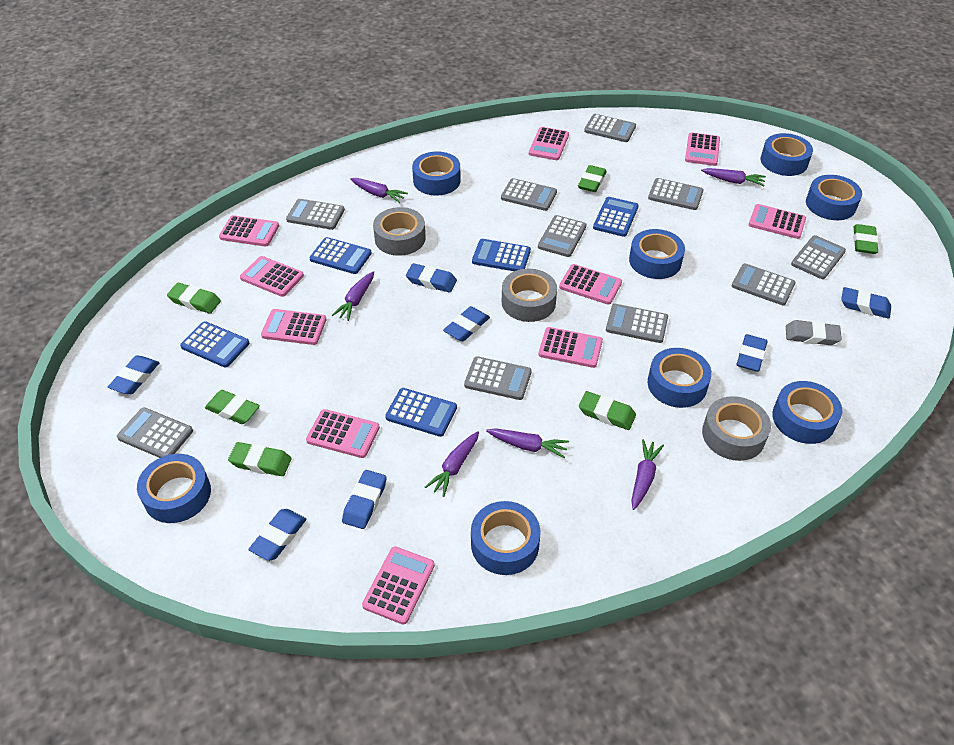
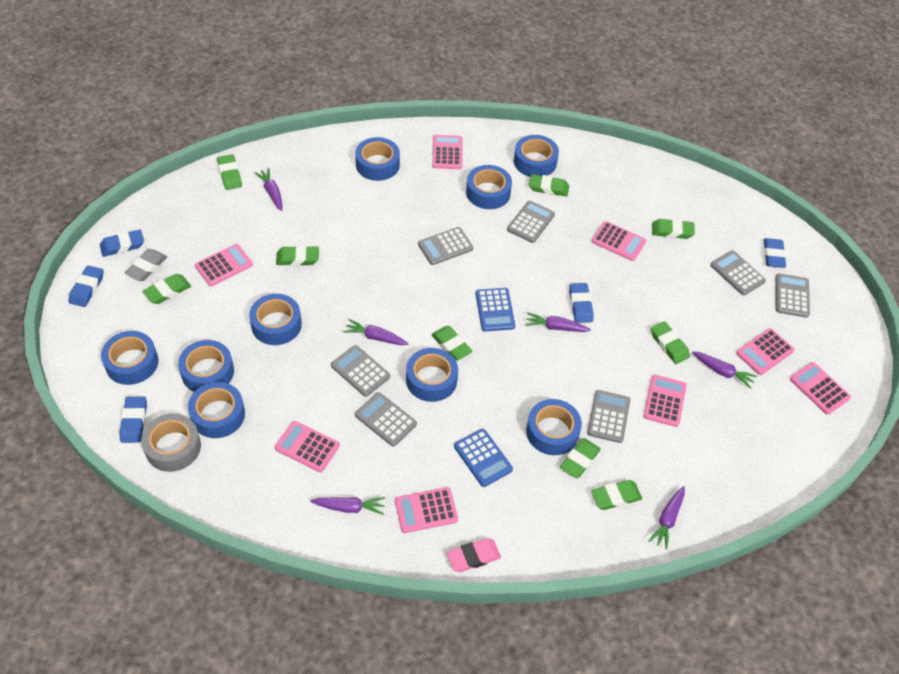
blue calculator: [180,321,249,368] [310,237,372,274] [385,388,457,437] [472,239,531,271] [593,197,639,237] = 5 -> [454,429,513,487] [476,288,515,331] = 2
blue eraser: [108,356,159,394] [248,509,306,561] [342,470,387,529] [406,263,457,293] [443,306,490,341] [737,334,768,372] [841,287,891,318] = 7 -> [69,265,103,307] [100,229,144,257] [119,396,147,443] [569,283,594,323] [764,238,786,268] = 5
blue tape: [137,454,211,523] [412,151,461,195] [471,501,541,575] [629,229,685,279] [648,348,712,408] [761,133,813,176] [772,381,843,444] [806,175,862,220] = 8 -> [101,331,158,385] [178,340,234,392] [188,382,245,438] [249,294,302,345] [355,137,400,181] [406,348,458,402] [466,165,512,209] [514,135,559,177] [526,399,582,455] = 9
green eraser: [167,283,221,314] [205,390,260,424] [228,442,292,476] [578,165,607,192] [579,391,636,430] [853,224,879,254] = 6 -> [143,274,191,304] [217,154,242,190] [276,246,319,266] [431,326,473,360] [529,174,569,197] [560,438,601,478] [591,480,642,510] [651,321,690,364] [652,219,695,239] = 9
grey calculator: [117,407,193,458] [286,199,345,230] [464,356,532,400] [501,178,557,211] [538,215,587,257] [584,114,636,142] [606,304,668,343] [648,178,704,210] [732,264,796,305] [791,235,846,279] = 10 -> [331,345,390,397] [355,392,417,447] [418,227,473,265] [507,201,555,243] [587,390,630,443] [710,250,766,296] [776,273,810,318] = 7
grey tape: [373,207,426,256] [502,269,557,322] [702,396,771,461] = 3 -> [141,414,201,472] = 1
pink calculator: [219,215,279,246] [240,256,304,297] [261,309,327,345] [306,409,380,458] [362,546,435,625] [529,127,569,160] [538,327,603,368] [559,264,622,305] [685,132,720,166] [748,204,806,239] = 10 -> [195,244,253,286] [275,421,340,472] [395,487,458,533] [432,135,463,169] [592,221,646,261] [644,375,687,427] [736,328,794,375] [790,362,851,415] = 8
pink eraser: none = 0 -> [447,538,501,572] = 1

